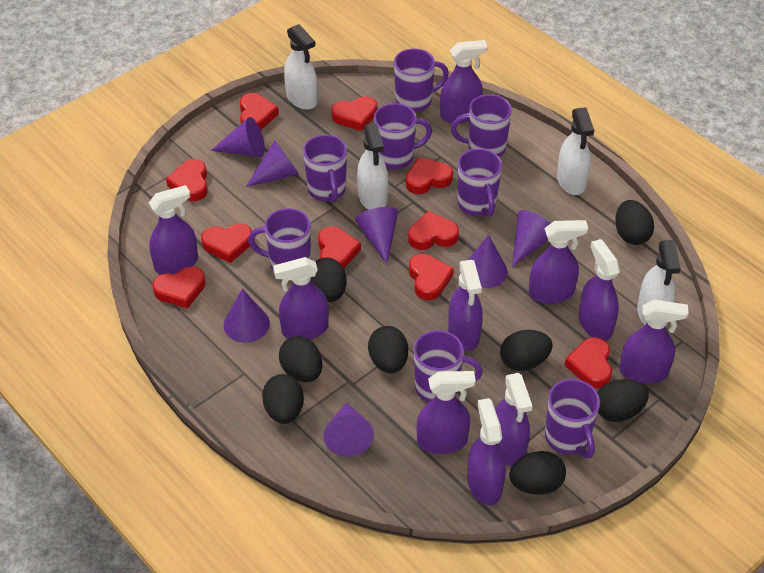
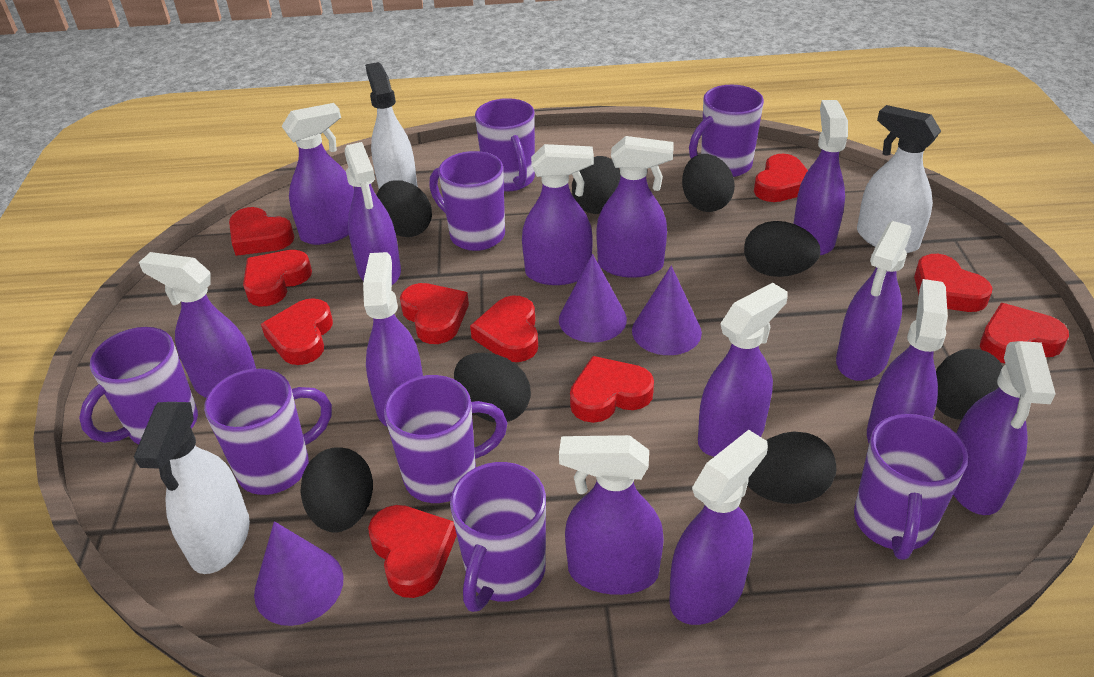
purple cone: [211,117,265,157] [224,289,270,343] [246,140,299,187] [324,403,374,457] [355,207,398,264] [468,235,507,288] [512,210,551,267] = 7 -> [254,521,344,626] [559,254,627,343] [632,266,702,355] = 3
purple spray bottle: [149,185,198,274] [273,257,329,339] [417,371,476,454] [440,40,488,123] [448,260,483,351] [468,398,506,505] [495,373,532,466] [529,220,588,304] [579,239,620,340] [619,300,688,383] = 10 -> [139,252,256,398] [282,103,354,245] [345,142,401,285] [363,252,423,427] [522,144,594,285] [559,435,664,595] [596,136,674,278] [669,430,768,625] [698,283,788,457] [794,100,848,255] [836,221,912,381] [867,279,948,443] [953,341,1056,515] = 13
white spray bottle: [284,24,318,110] [357,123,388,210] [557,107,594,195] [637,240,681,327] = 4 -> [134,402,250,574] [365,62,418,189] [857,105,941,253] = 3

